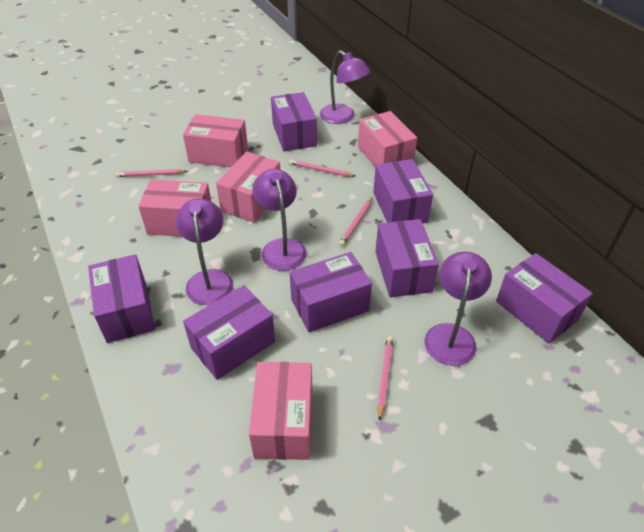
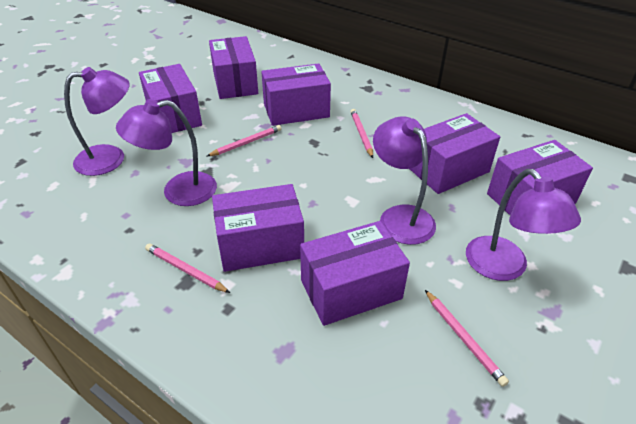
pink box: [138,179,211,237] [183,114,248,167] [216,152,280,223] [249,362,312,460] [358,111,417,167] = 5 -> none = 0

